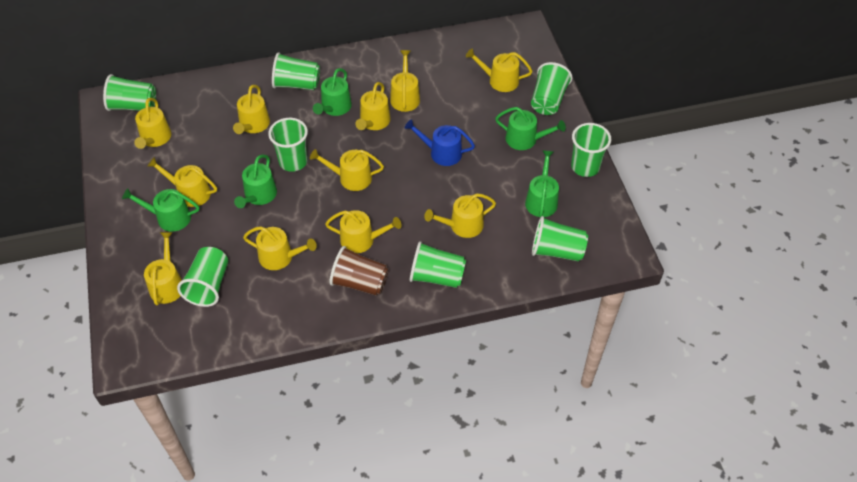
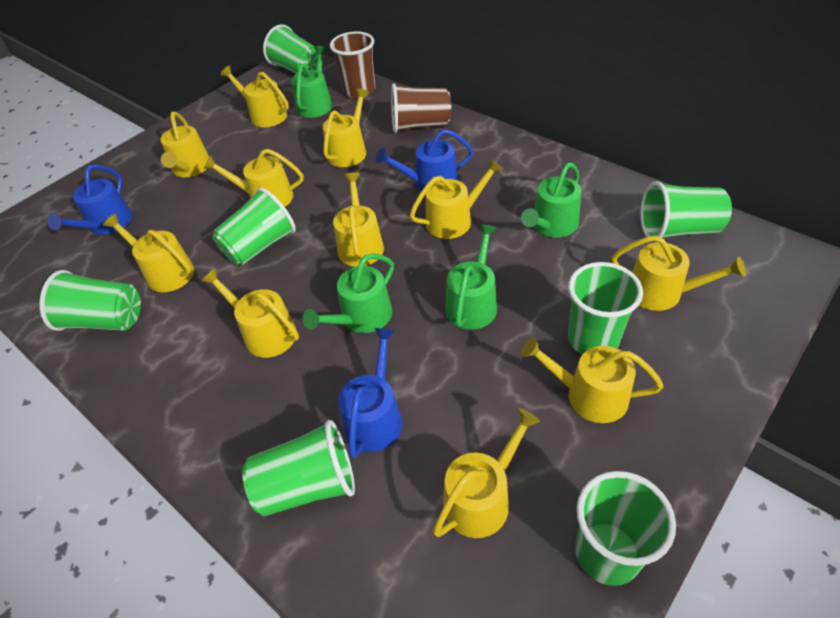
blue watering can: [405,119,475,166] = 1 -> [47,165,132,235] [338,328,403,458] [376,129,474,191] = 3
brown cup: [330,246,389,296] = 1 -> [330,31,376,99] [391,83,451,133] = 2
green cup: [103,74,156,111] [177,247,228,307] [268,118,308,172] [272,52,320,90] [410,241,466,288] [531,62,573,115] [532,216,588,262] [571,123,611,177] = 8 -> [39,270,141,331] [212,188,296,266] [242,420,355,516] [263,24,318,74] [568,262,643,355] [575,471,676,586] [640,181,732,238] = 7
green watering can: [122,188,199,232] [234,155,277,208] [313,68,352,116] [495,107,566,150] [525,150,559,217] = 5 -> [291,46,332,118] [303,253,394,333] [445,224,497,330] [521,163,581,237] = 4

